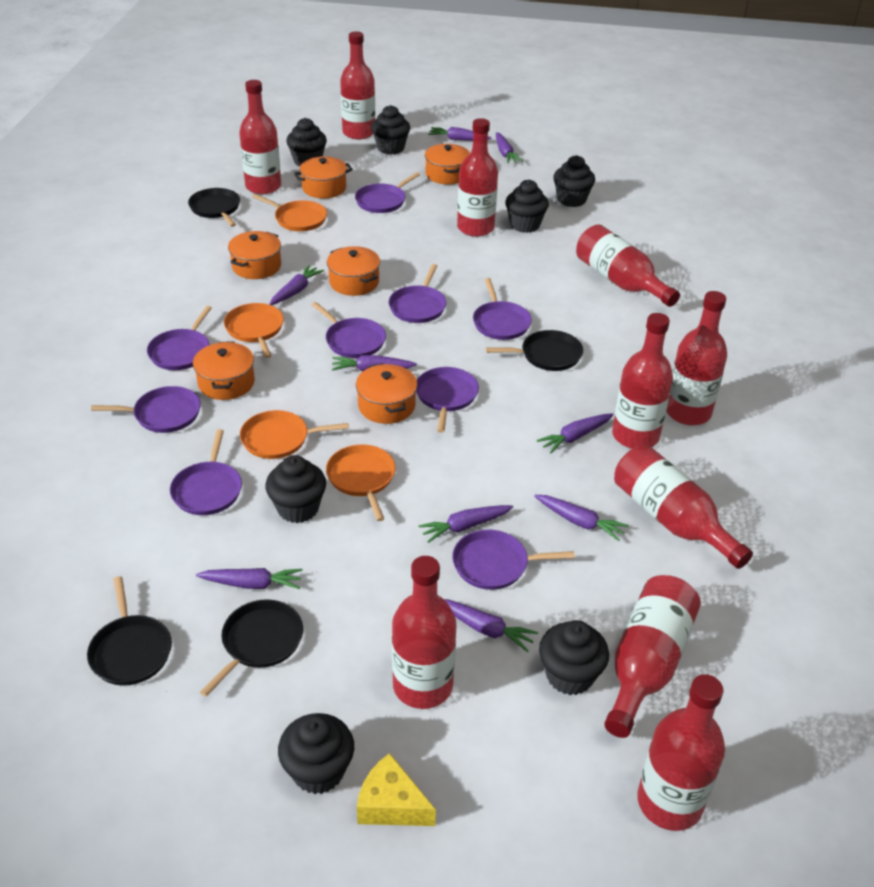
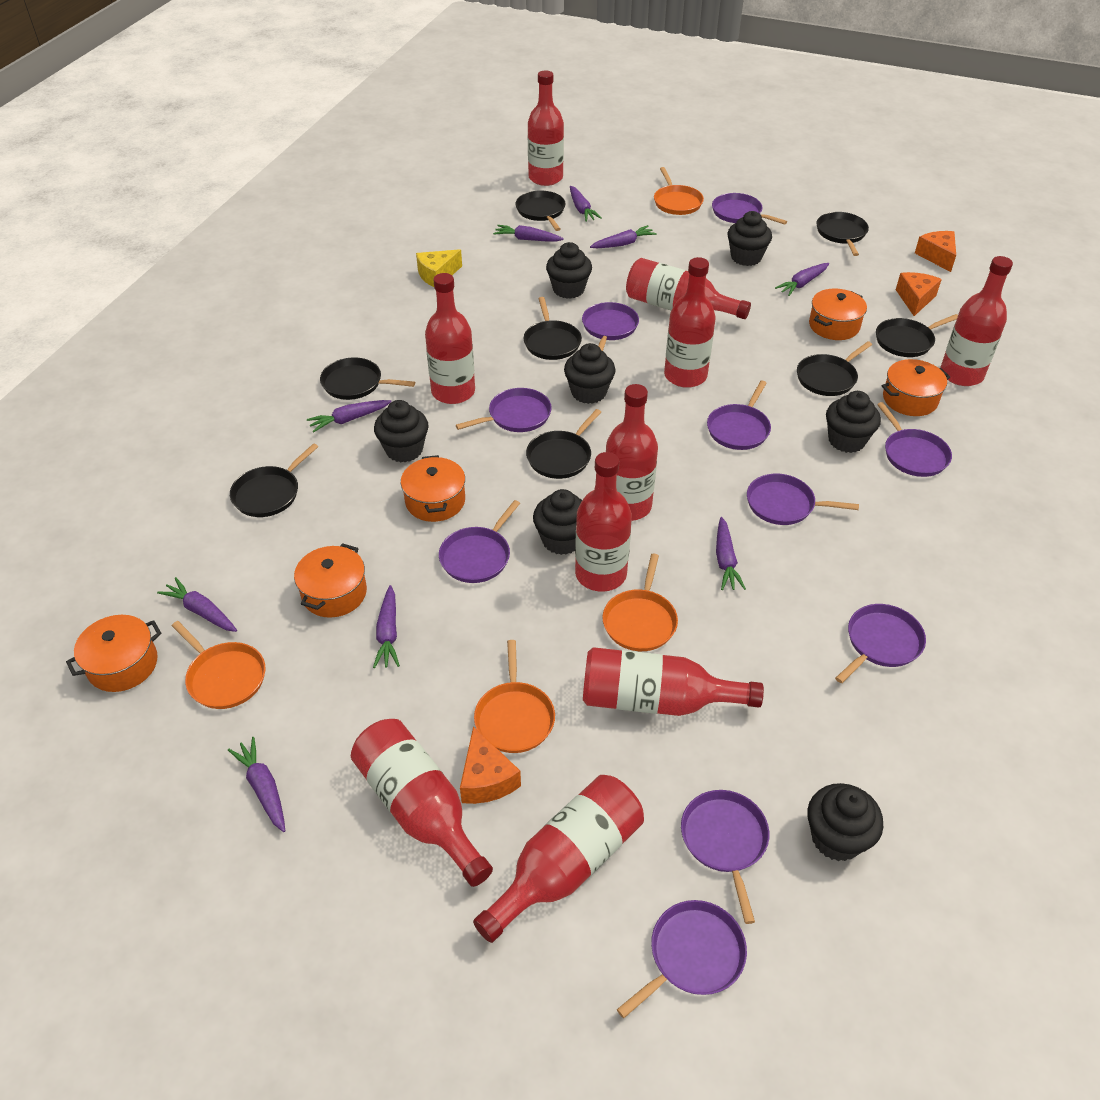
black pan: [87,576,172,686] [188,188,240,227] [200,599,303,697] [486,330,583,371] = 4 -> [230,443,318,517] [320,358,415,400] [515,190,565,231] [524,297,582,360] [526,409,601,479] [797,341,872,396] [816,212,869,256] [876,314,958,357] = 8
orange cheese: none = 0 -> [460,726,521,804] [896,272,942,316] [915,231,956,272] = 3
orange pot: [193,341,255,400] [228,231,281,279] [294,156,353,198] [327,246,380,296] [356,363,417,424] [425,144,470,185] = 6 -> [66,615,162,692] [294,543,367,618] [401,455,465,522] [809,288,867,340] [881,359,950,416] = 5
purple pan: [91,386,201,433] [147,306,212,370] [170,429,242,515] [312,302,386,358] [355,172,420,213] [389,264,446,323] [416,367,479,433] [452,529,575,590] [473,278,532,340] = 9 -> [439,500,520,583] [456,388,552,432] [582,302,639,351] [617,900,747,1018] [681,790,769,924] [707,381,771,450] [712,193,787,225] [747,474,859,525] [835,604,926,683] [877,402,952,477] = 10

